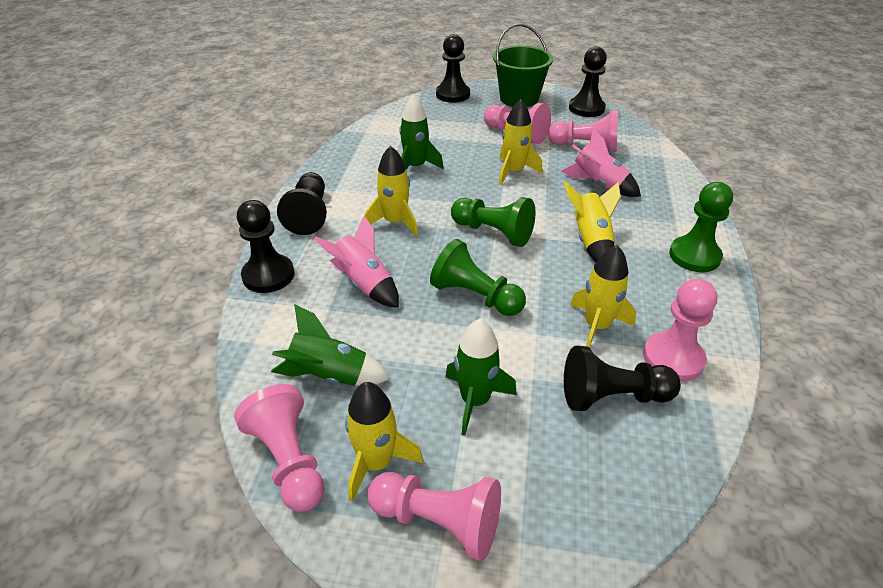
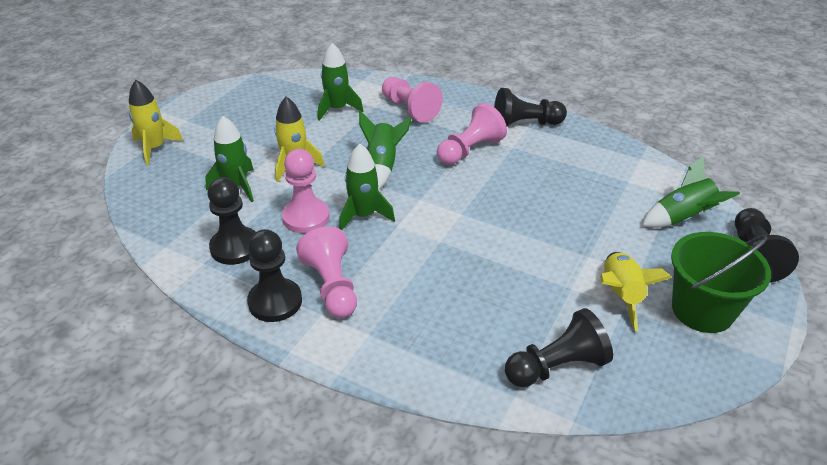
green pawn: [430,239,526,316] [451,197,536,247] [669,182,733,272] = 3 -> none = 0
green rocket: [271,304,390,386] [399,95,444,170] [445,319,517,436] = 3 -> [205,116,254,202] [318,43,363,121] [339,144,395,230] [359,110,411,190] [642,156,740,228] = 5
pink pawn: [234,384,325,512] [367,472,501,561] [484,103,551,144] [548,110,618,152] [643,279,718,382] = 5 -> [282,149,330,233] [296,226,357,318] [382,77,443,123] [437,103,507,165] = 4
pink rocket: [314,216,399,308] [561,129,641,197] = 2 -> none = 0
yellow rocket: [345,382,423,502] [365,145,418,236] [499,99,543,185] [564,182,621,262] [570,245,636,348] = 5 -> [129,80,183,165] [274,97,325,182] [600,252,672,331] = 3

